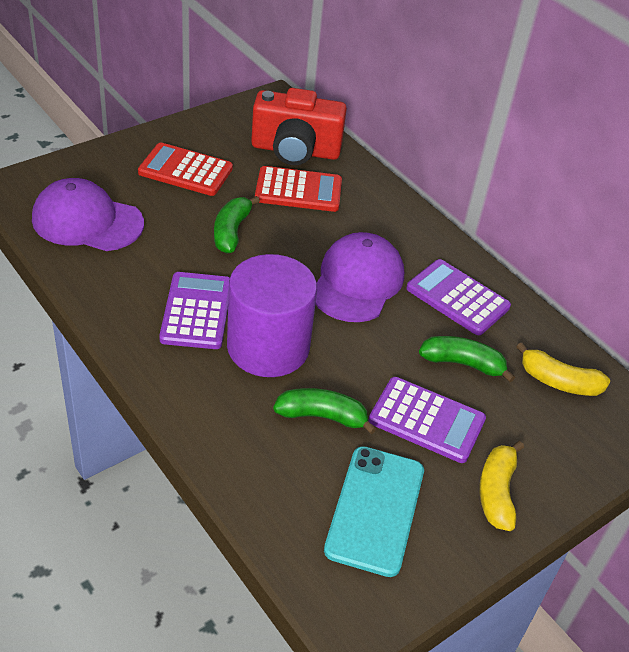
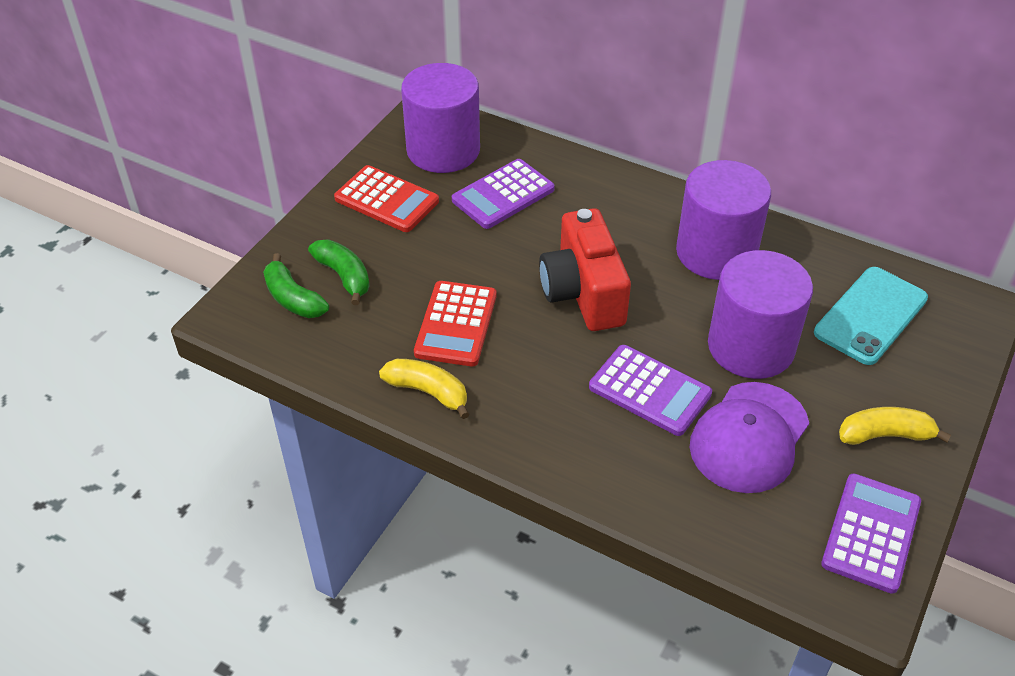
green banana: [214,196,260,253] [273,388,377,435] [419,336,515,382] = 3 -> [263,253,329,318] [308,239,370,305] = 2
purple cap: [32,178,144,251] [316,232,404,322] = 2 -> [690,382,809,493] = 1
purple cylinder: [227,254,317,377] = 1 -> [401,63,480,173] [676,160,771,280] [708,250,813,379] = 3

